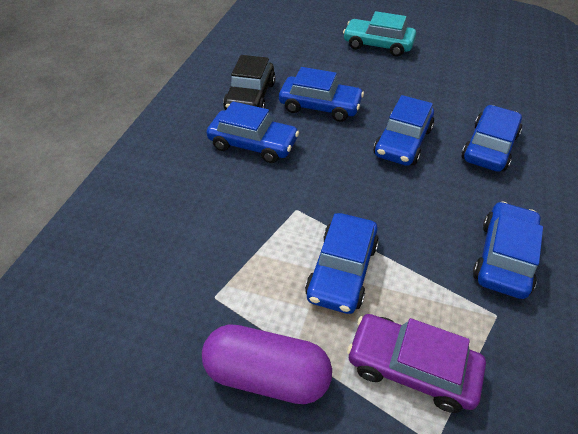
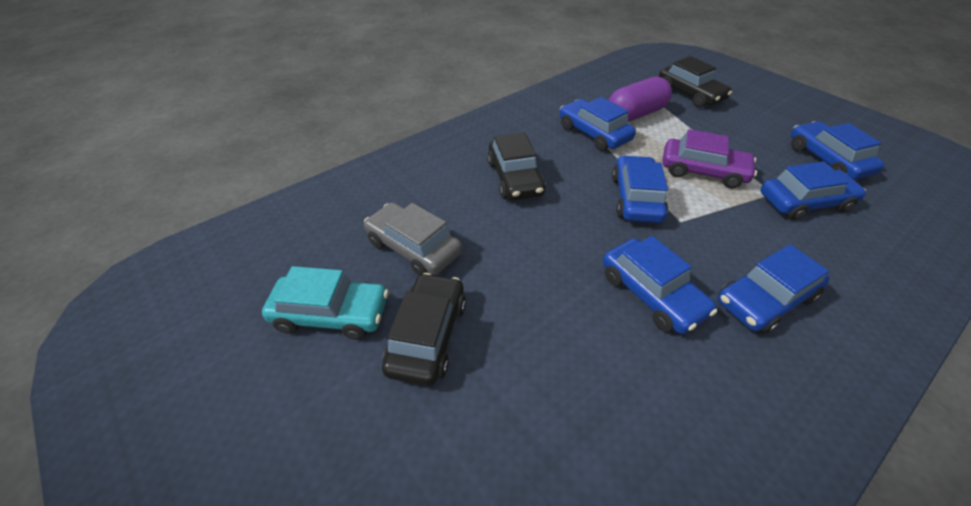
black car: [223,55,276,110] = 1 -> [382,273,466,386] [487,133,546,200] [659,56,732,108] = 3
grey car: none = 0 -> [364,202,462,275] = 1

